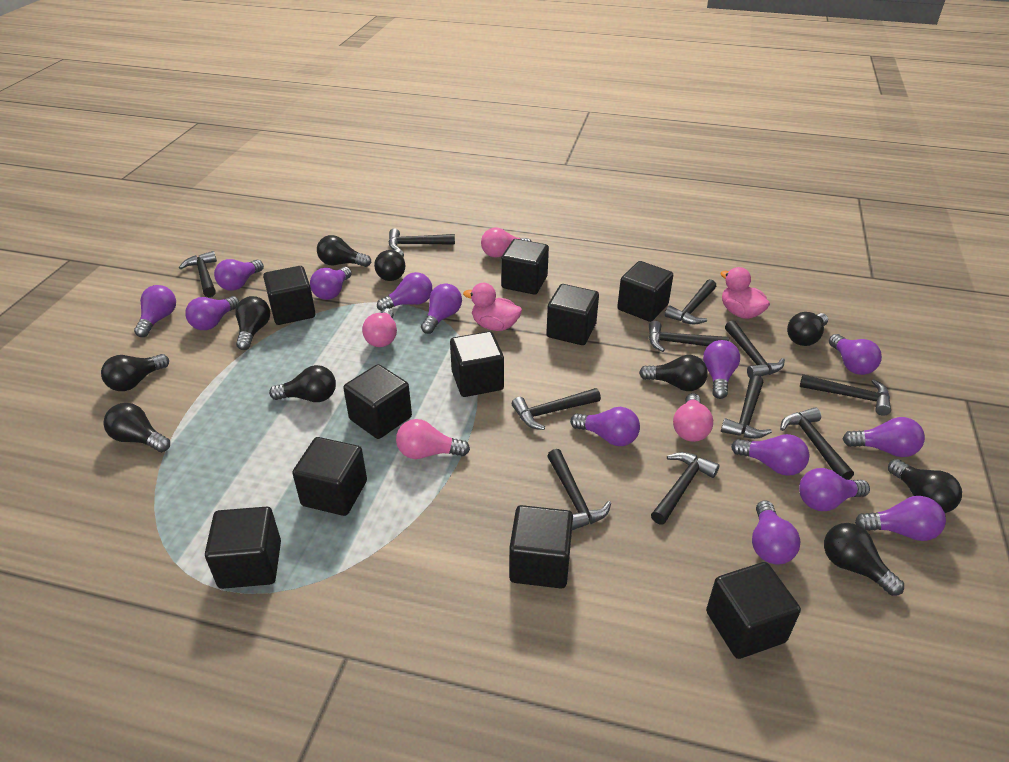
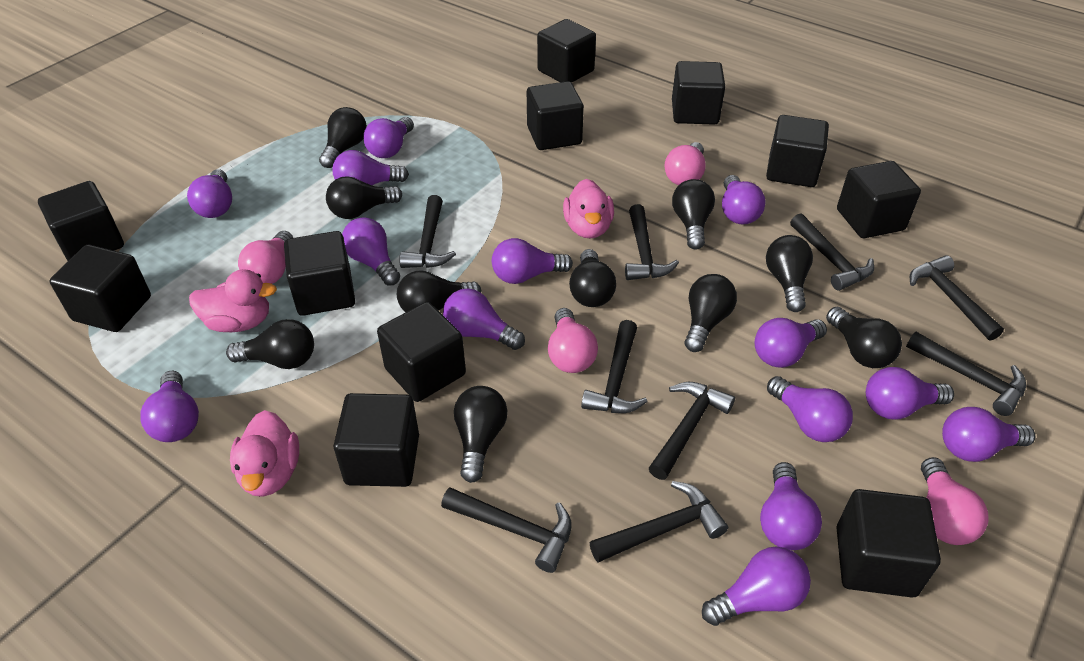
black cube: [205,507,281,589] [263,266,316,325] [292,437,367,516] [343,364,412,439] [450,331,504,397] [501,239,549,295] [509,505,573,588] [546,284,599,345] [617,261,673,322] [706,562,801,659] = 10 -> [38,181,124,261] [50,245,151,332] [284,231,355,316] [334,393,419,487] [377,302,466,402] [527,81,584,150] [537,19,596,83] [672,61,725,125] [766,115,829,187] [836,489,941,598] [837,161,921,238] = 11
black hammer: [179,251,217,297] [388,228,455,250] [512,388,601,430] [547,449,611,530] [649,321,729,352] [651,452,720,524] [665,279,716,324] [721,375,772,439] [725,321,785,378] [780,408,854,480] [800,374,891,416] = 11 -> [399,195,456,268] [441,487,572,573] [581,320,648,413] [590,481,728,562] [625,204,679,280] [649,382,735,480] [790,213,874,291] [906,332,1026,416] [910,255,1004,341] = 9
pink duck: [463,283,522,331] [720,267,770,319] = 2 -> [189,269,277,332] [230,410,299,497] [563,179,614,239] = 3

